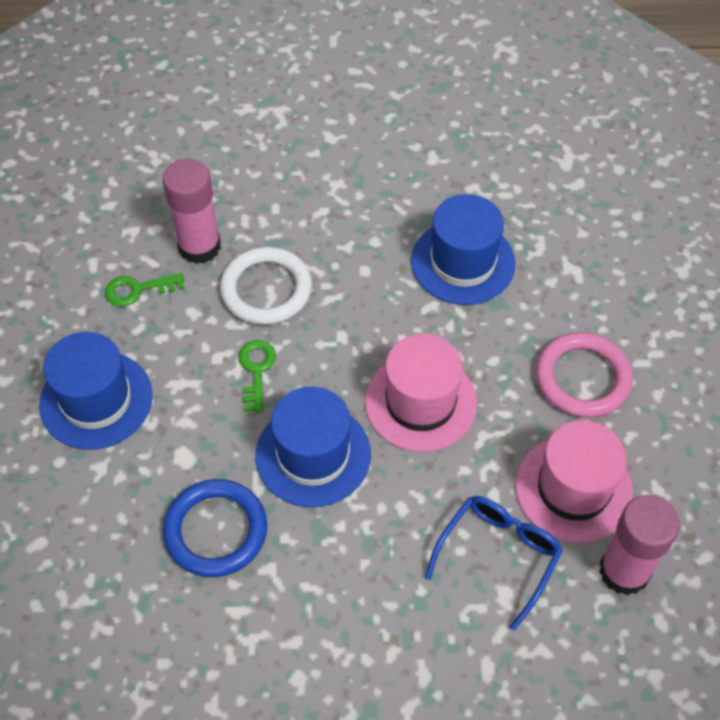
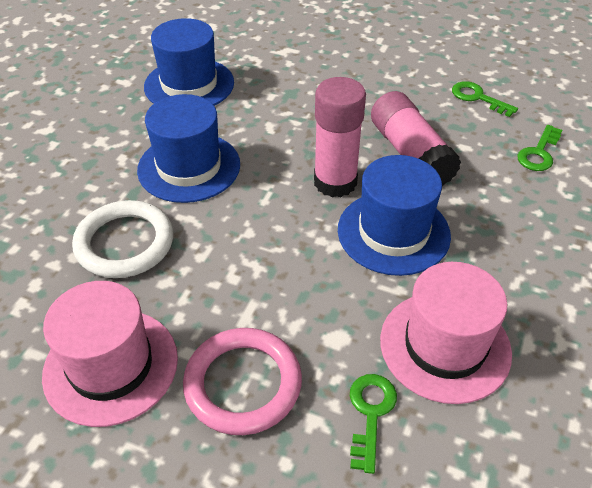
blue glasses: [425,496,563,631] = 1 -> none = 0
blue ring: [163,479,267,577] = 1 -> none = 0
green key: [105,273,184,306] [239,340,276,413] = 2 -> [350,374,397,474] [452,81,518,117] [517,125,562,171] = 3

